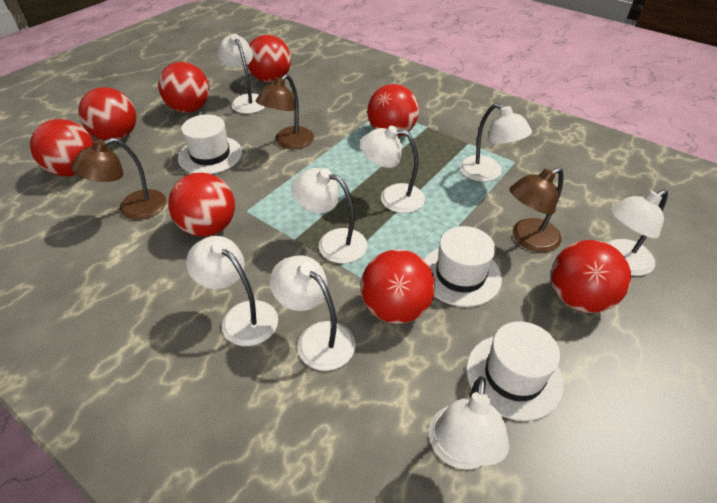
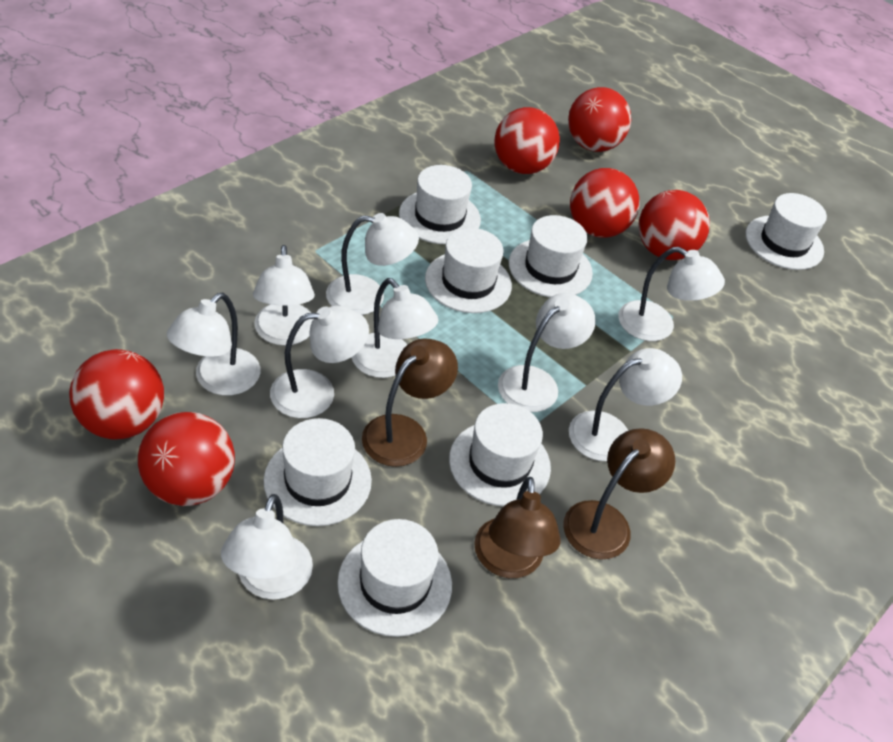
red ball: [30,119,94,177] [79,87,136,141] [158,62,209,113] [168,173,235,237] [247,35,291,83] [361,249,435,324] [367,84,419,137] [551,240,631,313] = 8 -> [69,349,164,439] [138,412,235,506] [495,107,560,174] [568,87,631,152] [570,168,640,238] [638,190,710,260] = 6
white hat: [178,114,242,174] [424,226,502,307] [466,321,564,421] = 3 -> [264,418,372,526] [337,519,452,637] [399,165,481,244] [425,228,512,313] [449,403,551,506] [509,215,593,297] [746,193,827,270] = 7
white lamp: [186,236,278,346] [217,34,265,114] [270,255,356,371] [292,168,367,263] [360,126,425,213] [429,376,509,470] [460,103,532,182] [607,189,668,276] = 8 -> [167,293,260,396] [221,494,313,600] [253,245,315,346] [270,306,369,418] [326,213,419,315] [351,278,438,378] [498,293,596,412] [569,348,682,461] [618,247,725,341] = 9

